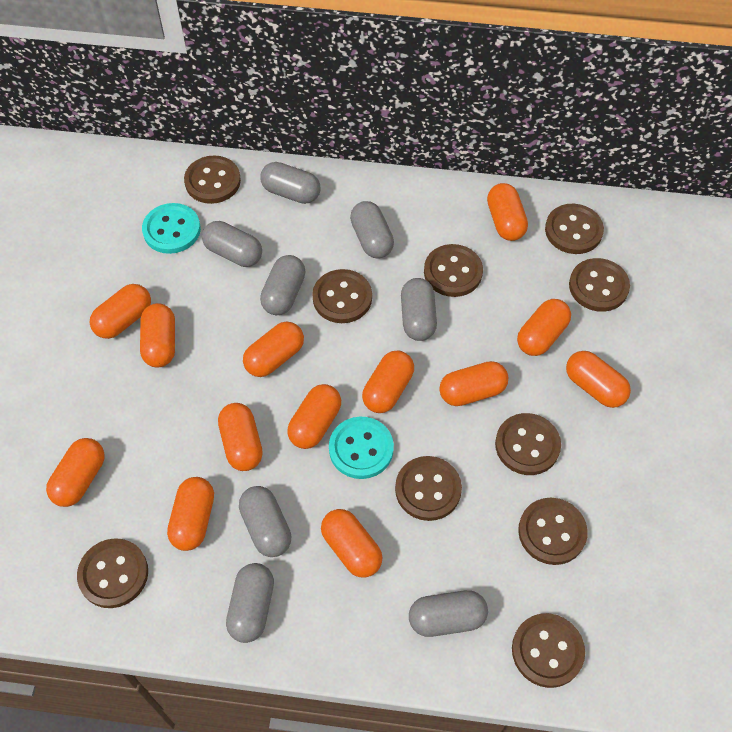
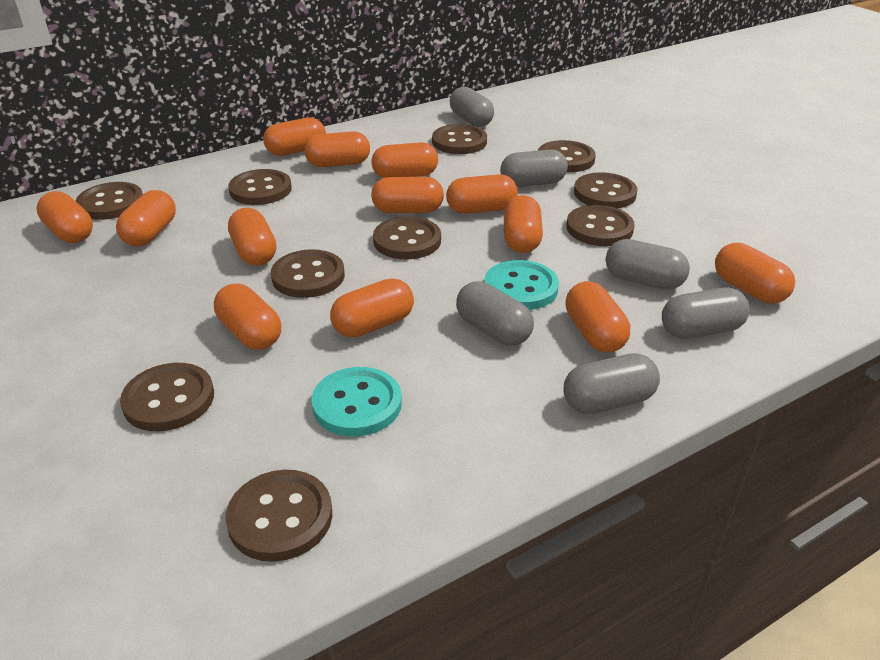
grey capsule: [202,221,262,267] [226,563,274,643] [239,486,291,557] [260,162,320,204] [260,255,305,315] [350,201,394,258] [401,278,437,341] [409,590,488,637] = 8 -> [450,87,494,127] [456,281,534,346] [500,149,568,187] [564,353,660,414] [606,239,690,290] [662,288,750,339] = 6

